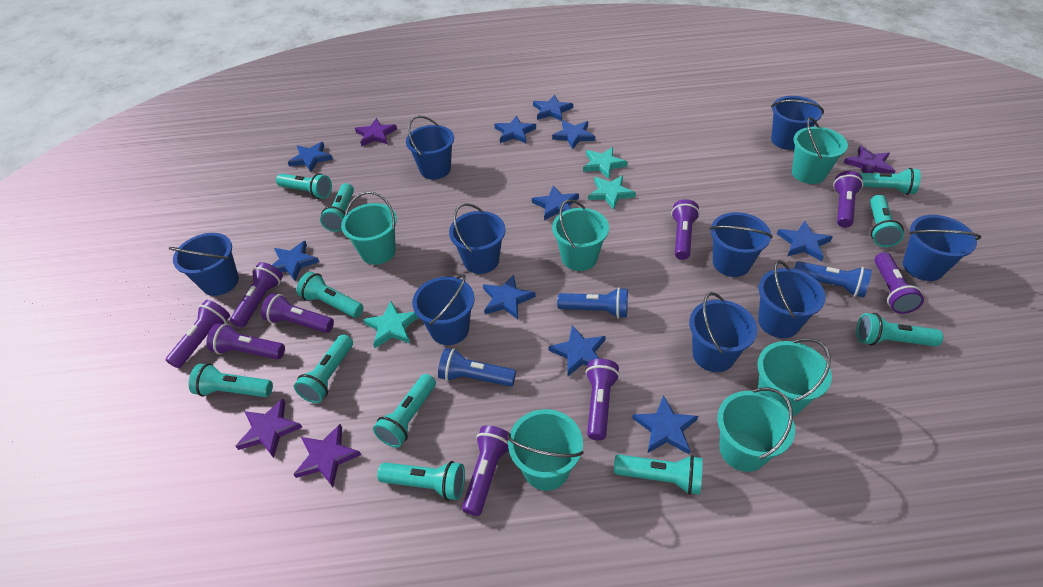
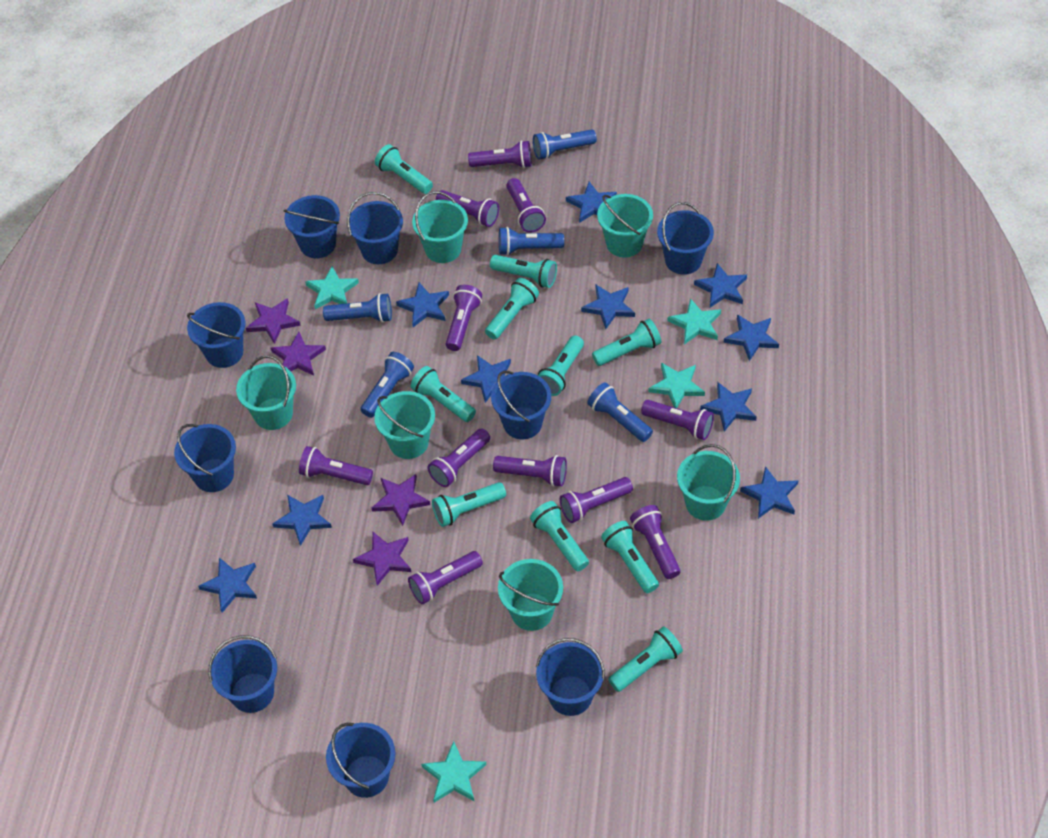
blue flashlight: [438,348,516,387] [557,287,628,319] [794,261,872,298] = 3 -> [323,293,392,323] [360,352,414,418] [499,227,564,256] [533,130,597,160] [587,382,653,442] = 5
purple flashlight: [166,300,230,368] [207,323,285,359] [230,262,283,327] [261,293,334,333] [462,425,509,516] [585,359,620,441] [671,199,700,260] [833,171,863,228] [874,252,924,314] = 9 -> [299,446,373,485] [408,551,483,604] [427,428,490,487] [436,190,499,227] [446,285,482,351] [468,140,532,168] [493,455,567,487] [507,178,546,233] [560,477,633,523] [630,505,680,579] [641,400,714,440] = 11
turquoise flashlight: [189,363,273,397] [276,173,332,199] [294,334,353,403] [297,272,364,318] [320,183,354,232] [373,374,436,448] [377,461,465,500] [614,454,703,495] [856,313,943,346] [859,168,921,195] [870,195,904,247] = 11 -> [375,144,433,194] [410,366,476,422] [432,482,506,527] [485,278,539,340] [490,255,557,288] [530,501,589,571] [538,336,584,396] [592,319,661,366] [601,521,659,593] [608,626,683,692] = 10
turquoise star: [363,301,418,348] [583,147,628,179] [588,176,636,210] = 3 -> [305,266,359,309] [421,741,487,803] [648,363,705,408] [668,298,721,344] = 4

